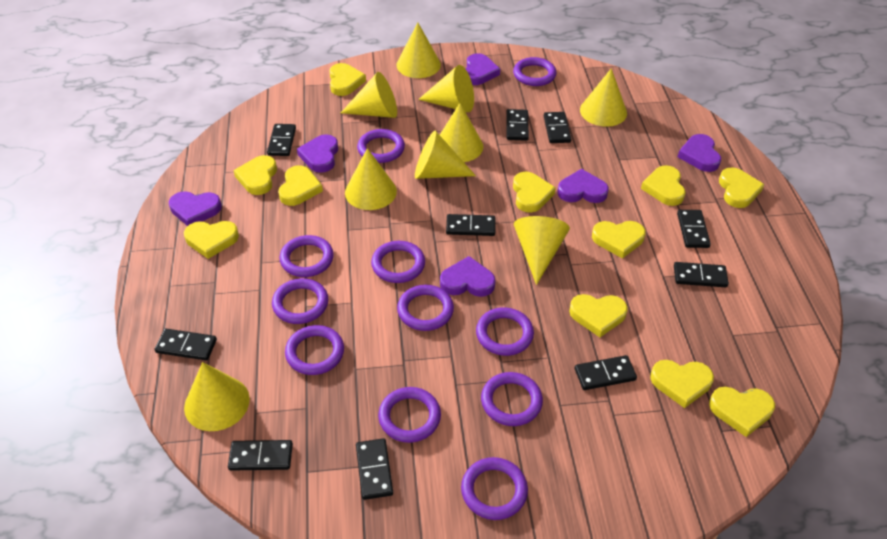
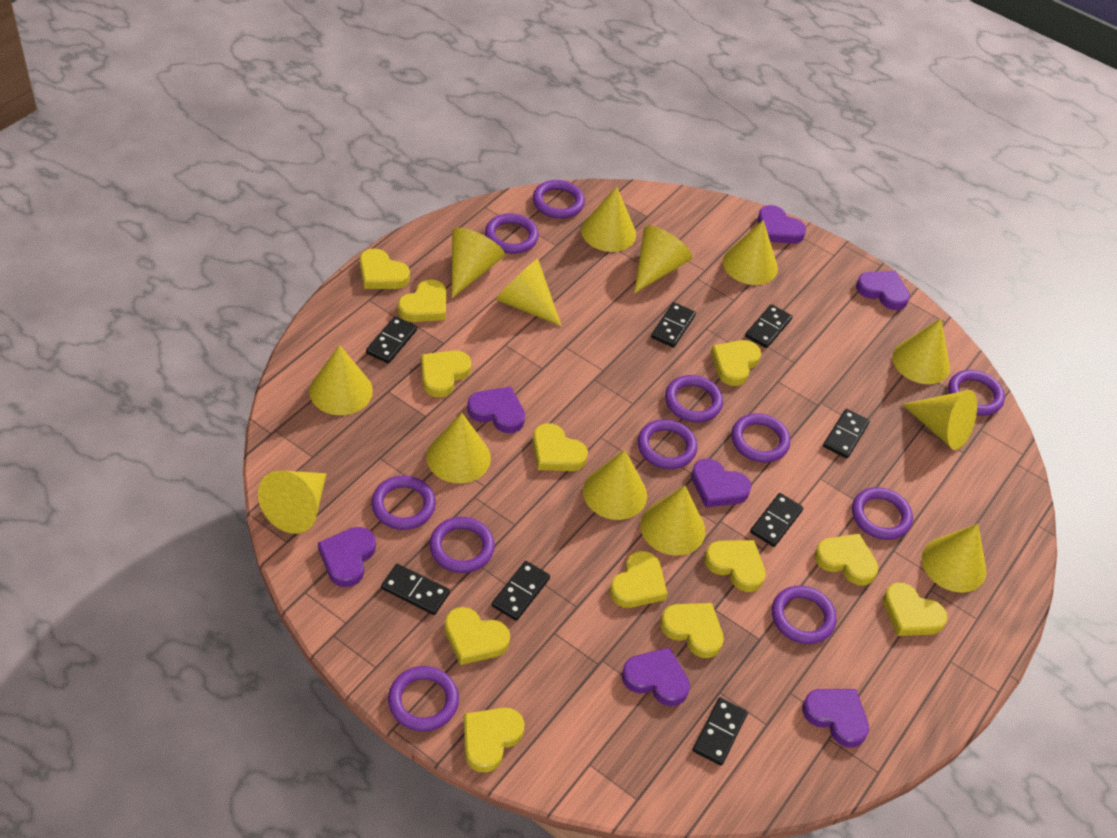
black domino: [154,329,217,360] [228,440,293,471] [267,124,296,156] [356,438,393,500] [446,214,495,236] [506,109,529,141] [544,112,571,143] [575,355,637,390] [674,262,729,287] [677,210,711,248] = 10 -> [366,316,417,364] [381,564,450,615] [492,561,550,621] [651,302,696,348] [693,697,748,766] [745,304,792,348] [750,493,803,547] [823,409,870,459] = 8
purple heart: [169,191,222,226] [297,134,338,173] [440,256,496,297] [465,53,500,85] [557,169,609,203] [678,134,721,172] = 6 -> [318,527,376,587] [467,386,525,433] [622,647,690,706] [691,459,751,507] [758,205,806,244] [802,689,869,748] [856,271,910,310] = 7
yellow cone: [184,362,250,431] [341,72,397,118] [345,148,397,210] [396,22,441,78] [415,131,476,179] [418,65,474,112] [440,103,483,162] [514,216,570,285] [580,68,627,127] = 9 -> [258,470,326,534] [309,345,373,415] [426,413,491,483] [452,228,505,298] [495,259,561,326] [581,186,636,252] [583,450,647,520] [634,226,692,293] [640,485,705,556] [723,220,778,285] [892,319,950,384] [902,390,977,450] [922,524,987,593] = 13
yellow heart: [184,221,239,259] [233,155,277,195] [278,165,323,206] [329,63,366,96] [513,172,556,213] [569,294,628,337] [592,221,646,259] [641,165,686,206] [650,360,714,408] [709,387,775,437] [719,167,764,208] = 11 -> [360,248,410,289] [398,279,446,322] [421,350,471,397] [444,607,510,665] [464,708,525,773] [532,423,588,471] [610,551,667,608] [660,603,724,658] [704,540,766,592] [711,340,761,386] [814,534,879,586] [883,583,948,636] = 12

